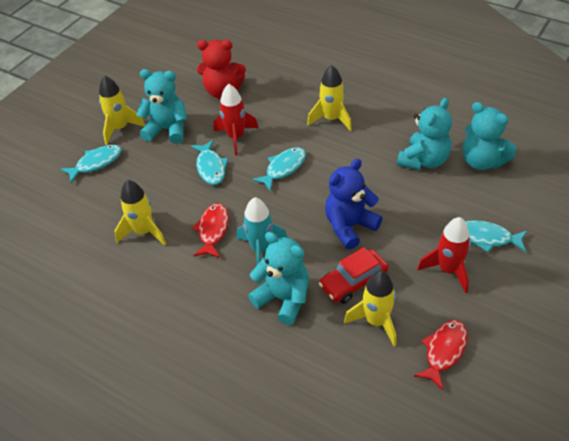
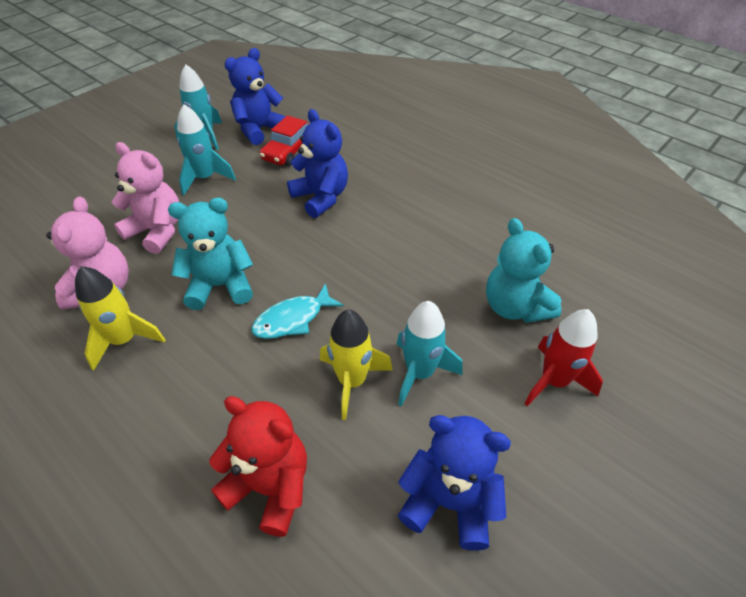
blue teddy bear: [325,159,382,249] = 1 -> [224,48,286,145] [287,109,348,218] [398,415,511,551] = 3
pink teddy bear: none = 0 -> [46,197,129,310] [112,142,179,254] = 2
red fish: [192,203,229,258] [414,320,468,390] = 2 -> none = 0
red rocket: [213,84,258,156] [417,217,471,293] = 2 -> [524,309,603,406] = 1
turquoise fish: [60,145,122,183] [191,140,229,185] [252,147,306,191] [465,220,527,252] = 4 -> [251,283,344,339] = 1
turquoise rocket: [237,197,288,265] = 1 -> [175,64,222,150] [177,104,236,195] [397,301,463,407] = 3
turquoise teddy bear: [136,69,187,144] [248,232,309,325] [397,98,452,170] [463,102,517,170] = 4 -> [168,198,253,310] [486,218,562,323] = 2
yellow rocket: [99,75,145,145] [114,180,166,245] [307,65,352,131] [344,270,396,346] = 4 -> [75,266,165,371] [320,310,393,420] = 2

